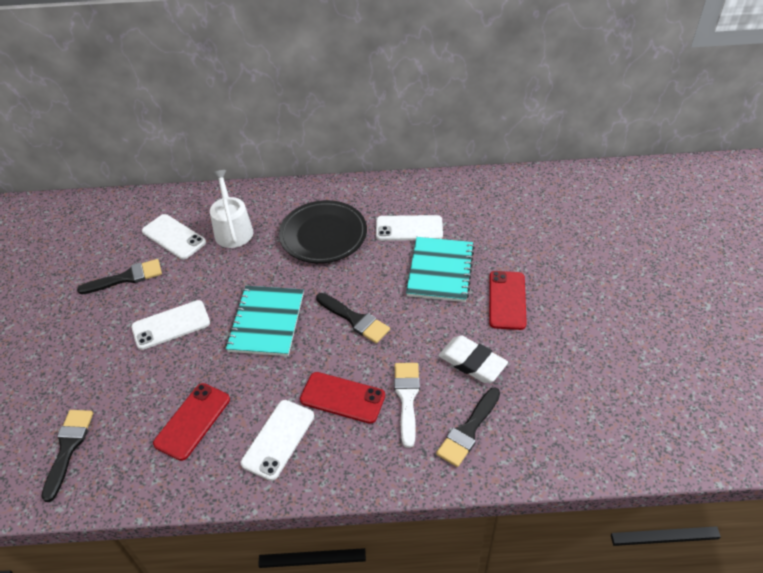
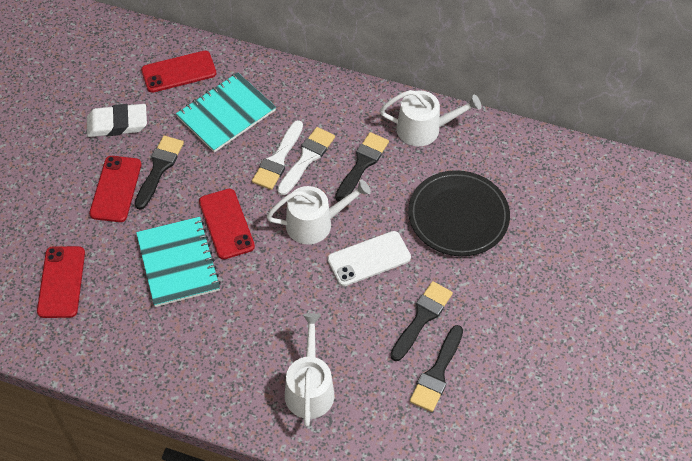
red phone: [153,383,230,461] [300,372,385,424] [489,271,527,330] = 3 -> [37,246,85,318] [89,156,142,222] [141,51,216,93] [199,189,255,260] = 4
white brush: [394,363,420,448] = 1 -> [252,120,303,190] [277,127,335,195] = 2
white phone: [131,300,210,350] [142,214,206,260] [241,400,314,481] [376,215,443,241] = 4 -> [327,231,411,286] = 1
white watering can: [210,170,253,248] = 1 -> [267,179,371,245] [285,313,335,427] [380,90,481,146] = 3

